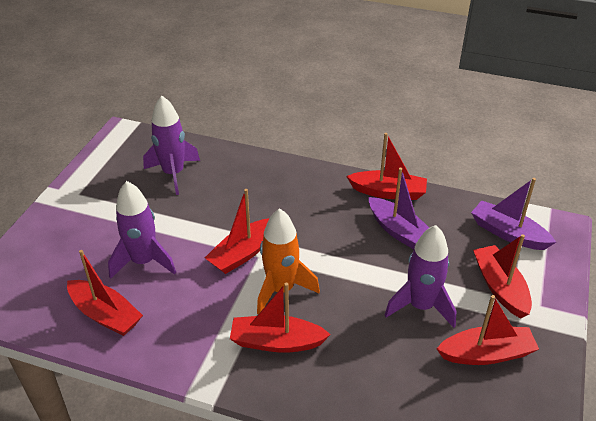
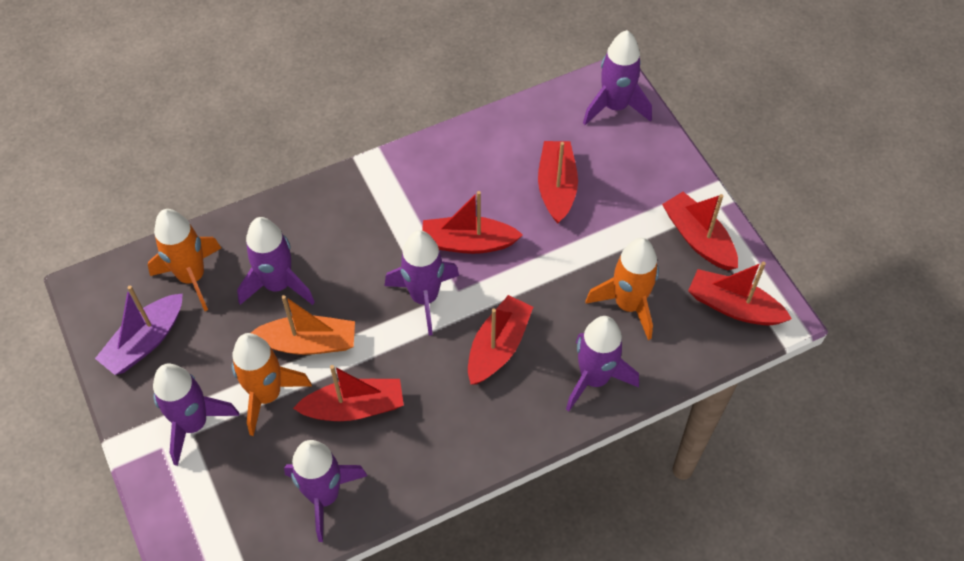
orange boat: none = 0 -> [251,295,355,355] = 1
orange rocket: [257,208,320,314] = 1 -> [148,209,221,311] [232,333,312,436] [585,238,659,340] = 3
purple boat: [369,168,429,249] [471,178,556,250] = 2 -> [95,286,183,375] = 1
purple rocket: [108,181,176,279] [143,96,200,195] [385,225,456,328] = 3 -> [153,363,240,466] [237,217,315,305] [284,440,367,542] [385,230,459,336] [566,316,639,411] [583,30,652,125] = 6

